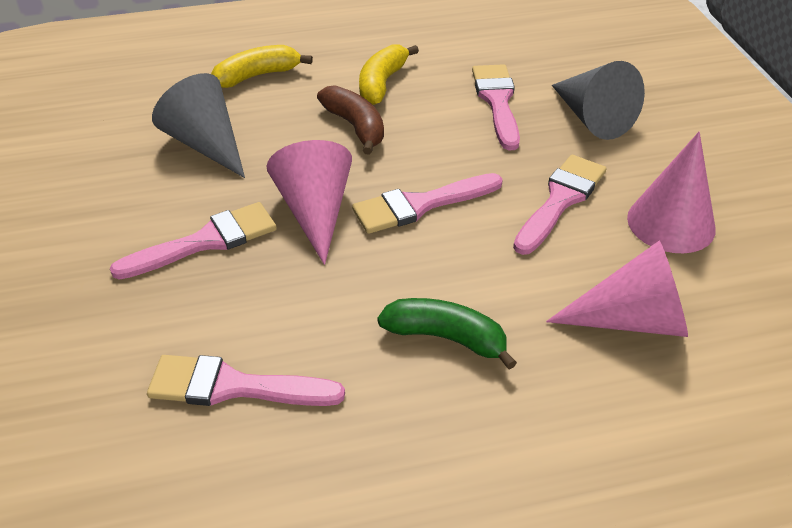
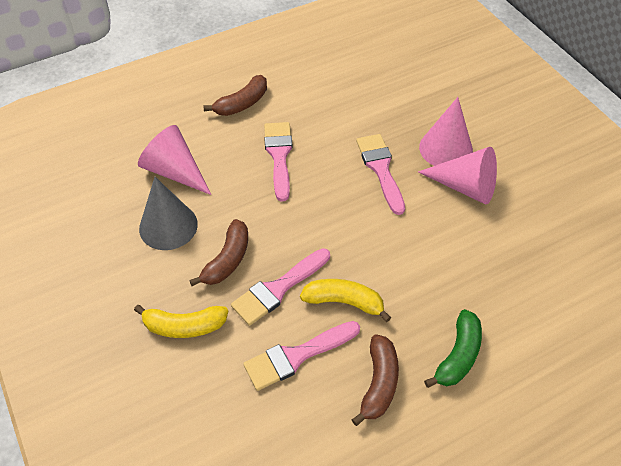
brown banana: [317,85,384,155] = 1 -> [189,219,248,286] [204,75,267,116] [352,334,399,426] = 3
grey cone: [152,73,245,178] [552,61,645,140] = 2 -> [139,177,198,250] = 1
pink brush: [110,202,277,279] [147,355,345,406] [352,173,503,234] [472,64,520,150] [513,155,606,255] = 5 -> [231,248,330,326] [243,321,360,391] [264,122,293,201] [356,134,405,215] = 4

